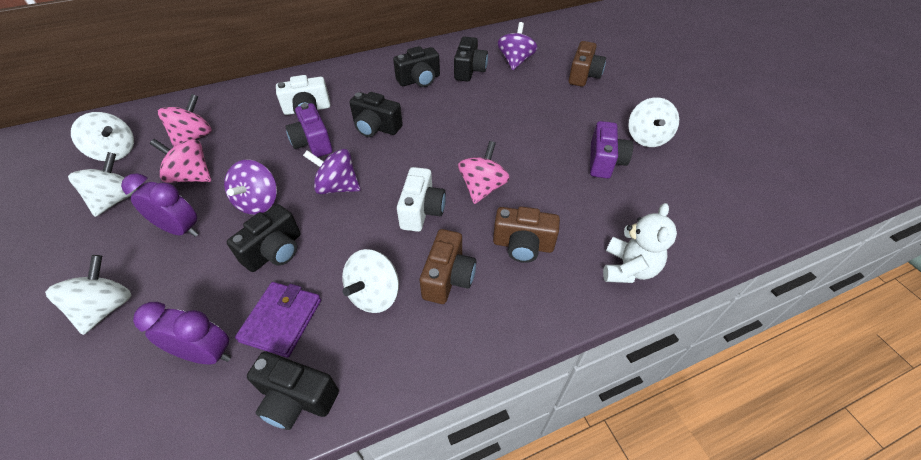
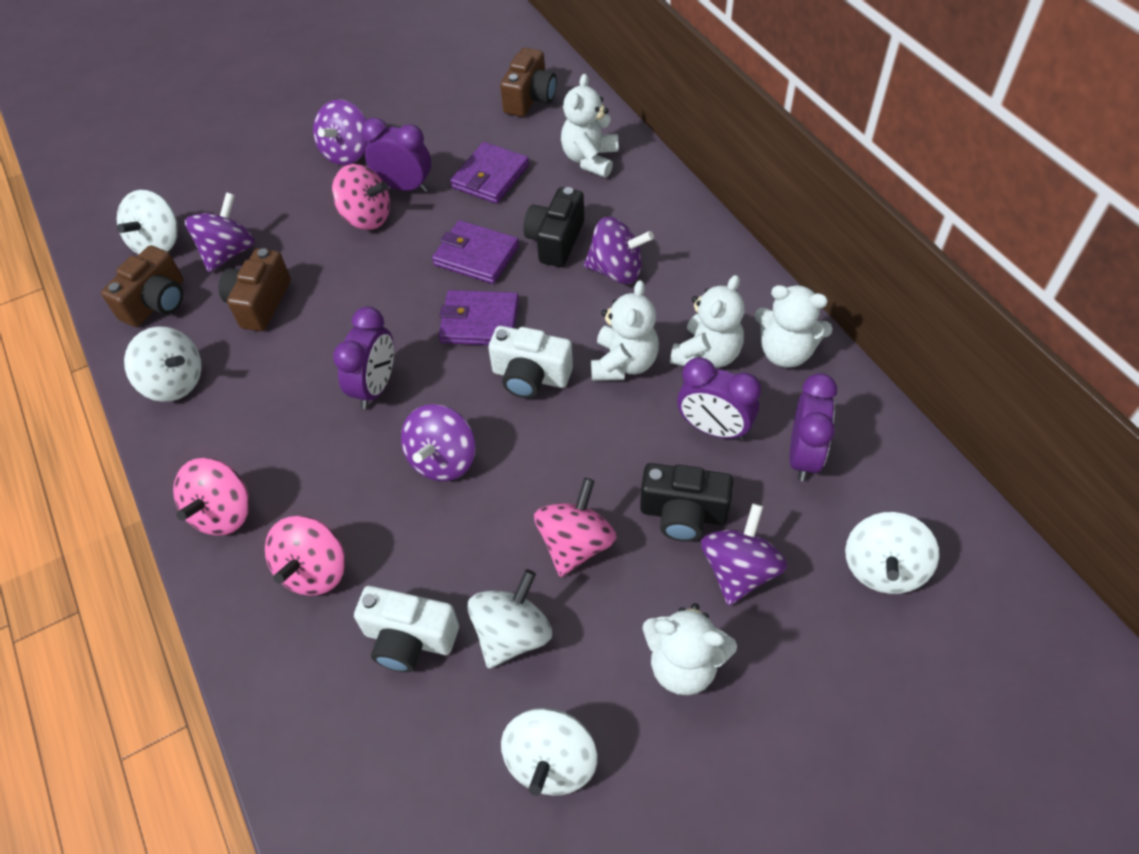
black camera: [227,204,300,272] [247,351,339,430] [349,92,403,137] [393,46,440,87] [454,36,488,82] = 5 -> [523,187,584,267] [640,463,733,542] = 2
pink spinning top: [150,139,211,183] [158,94,212,147] [458,141,510,204] = 3 -> [173,458,250,536] [265,516,345,596] [332,164,390,230] [534,478,617,577] = 4
purple camera: [285,103,333,157] [590,121,633,179] = 2 -> none = 0
purple clock: [121,173,199,237] [133,302,231,364] = 2 -> [333,307,394,409] [361,118,431,192] [677,357,761,440] [790,373,837,481] = 4
purple spinning top: [224,160,277,215] [303,149,361,194] [497,22,537,70] = 3 -> [185,192,255,272] [313,99,369,165] [401,404,476,481] [584,217,654,284] [701,503,788,606] = 5
purple wallet: [235,282,321,358] = 1 -> [432,220,519,284] [439,290,519,345] [450,142,529,204] = 3
white teddy bear: [603,203,677,283] = 1 -> [561,74,618,177] [591,280,659,381] [642,603,737,695] [670,275,744,367] [755,285,833,368] = 5

